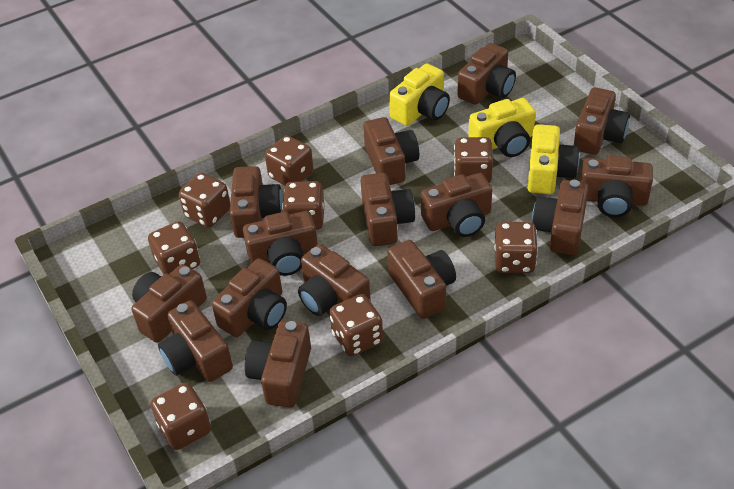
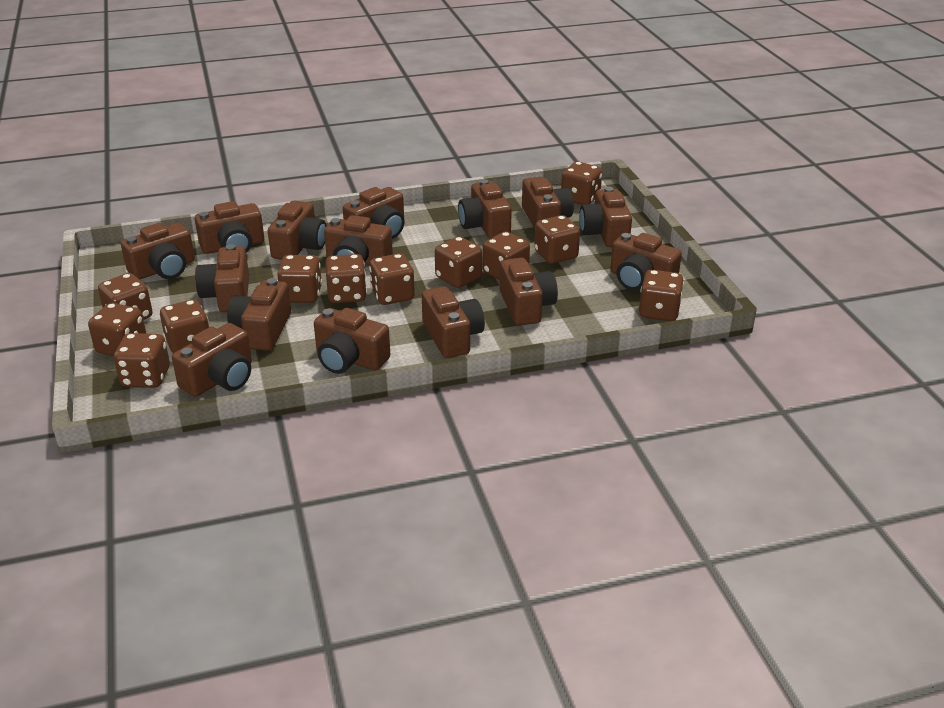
brown dice: [148,221,200,274] [151,383,211,450] [179,173,230,227] [265,135,314,186] [282,181,324,230] [329,294,383,356] [454,137,493,183] [494,222,538,273] = 8 -> [88,303,147,356] [98,273,153,320] [114,333,170,388] [160,299,209,353] [277,255,322,303] [325,254,367,303] [369,254,415,305] [435,236,482,288] [483,232,530,280] [534,215,580,264] [561,162,602,205] [639,270,684,321] = 12
yellow camera: [389,63,450,126] [468,98,536,157] [527,124,579,194] = 3 -> none = 0

